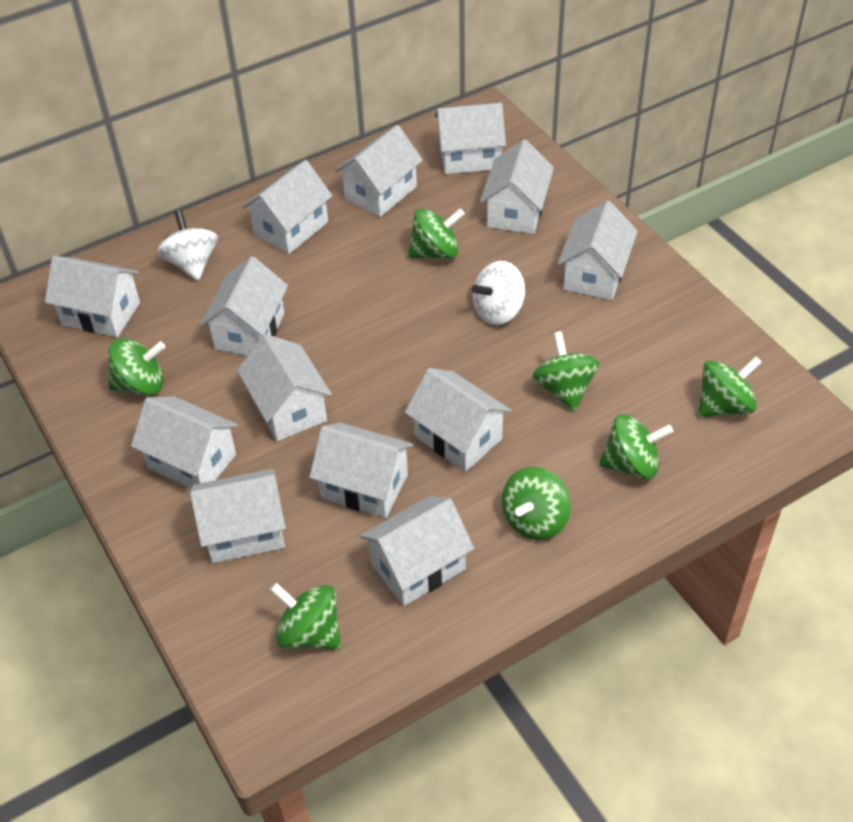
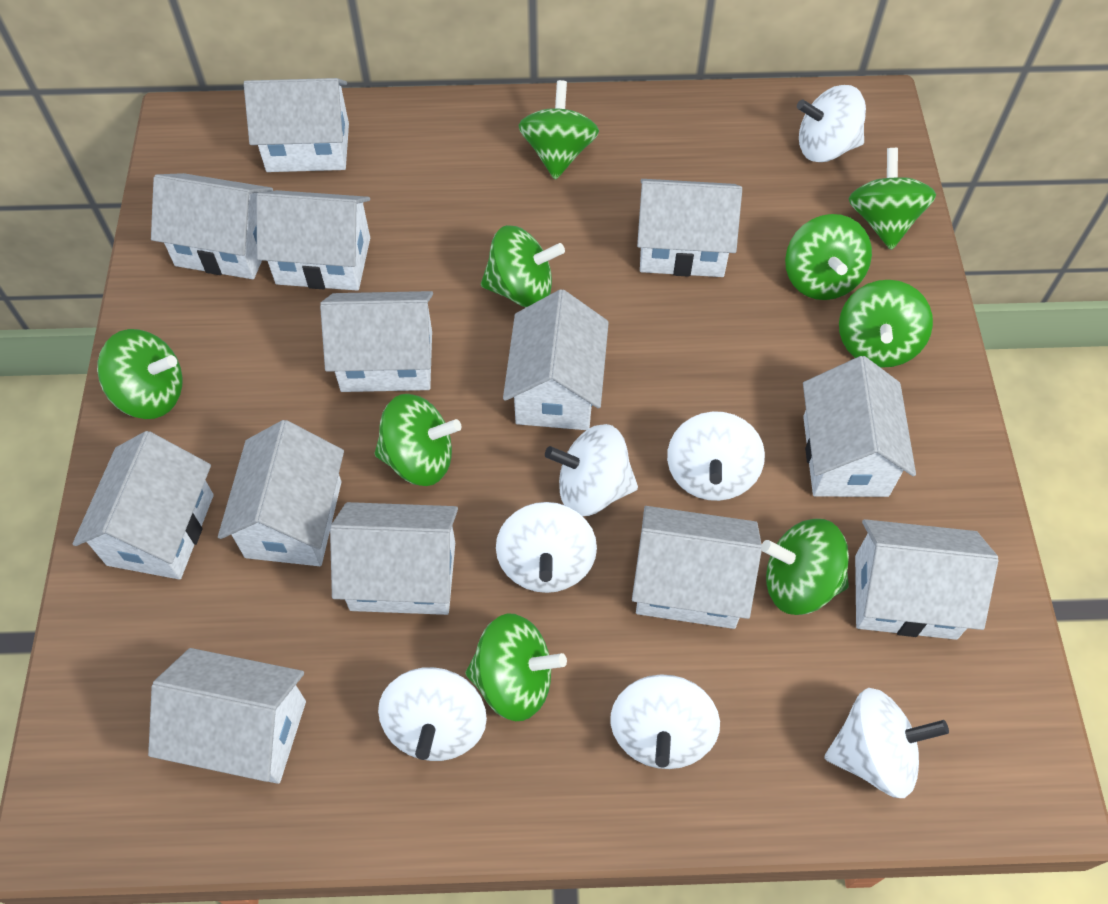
green spinning top: [108,338,165,395] [270,583,341,649] [408,209,465,259] [502,467,571,540] [532,331,599,411] [599,414,673,479] [698,356,762,417] = 7 -> [97,329,182,419] [374,394,461,486] [465,613,567,721] [481,225,565,307] [519,80,599,180] [762,519,849,615] [785,214,872,300] [839,280,933,368] [849,148,936,250] = 9
white spinning top: [158,210,218,281] [472,261,525,325] = 2 -> [378,667,487,761] [496,502,597,593] [545,424,638,516] [611,674,720,769] [667,411,765,501] [797,85,866,162] [824,688,949,798] = 7

